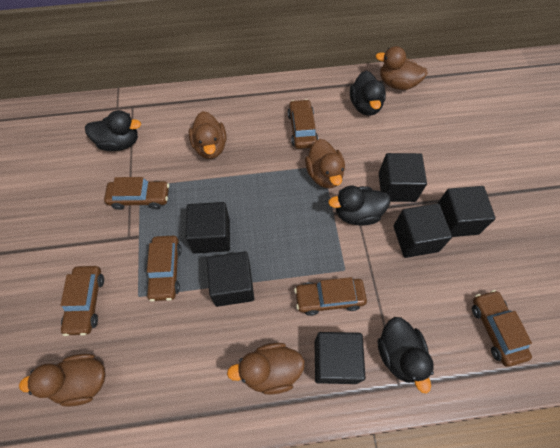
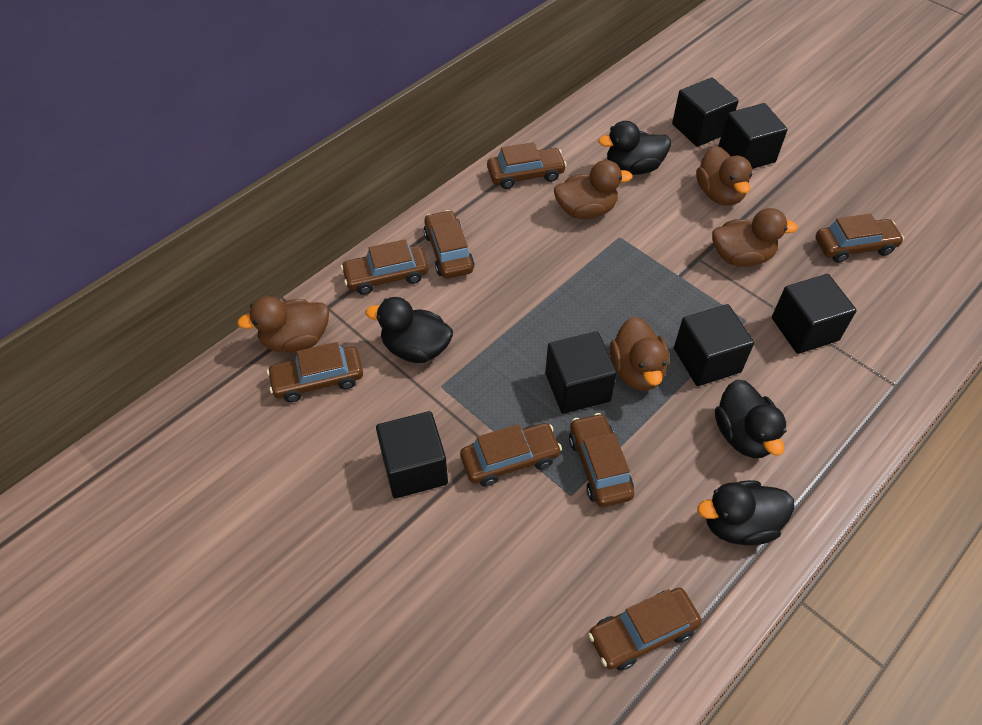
brown car: [60,266,104,336] [104,177,169,210] [146,236,182,301] [288,99,318,149] [294,277,367,316] [472,290,532,367] = 6 -> [267,342,363,402] [341,239,429,295] [424,210,475,279] [460,423,562,487] [487,142,567,189] [569,413,634,507] [588,588,702,671] [816,214,904,263] = 8

